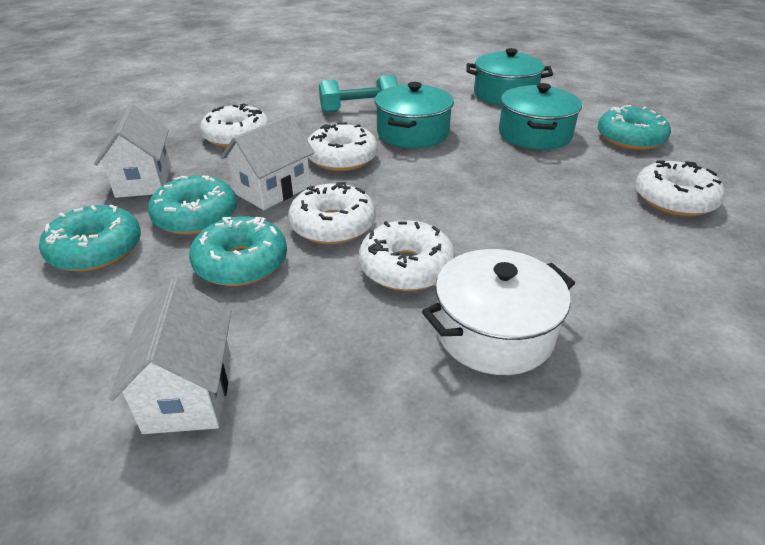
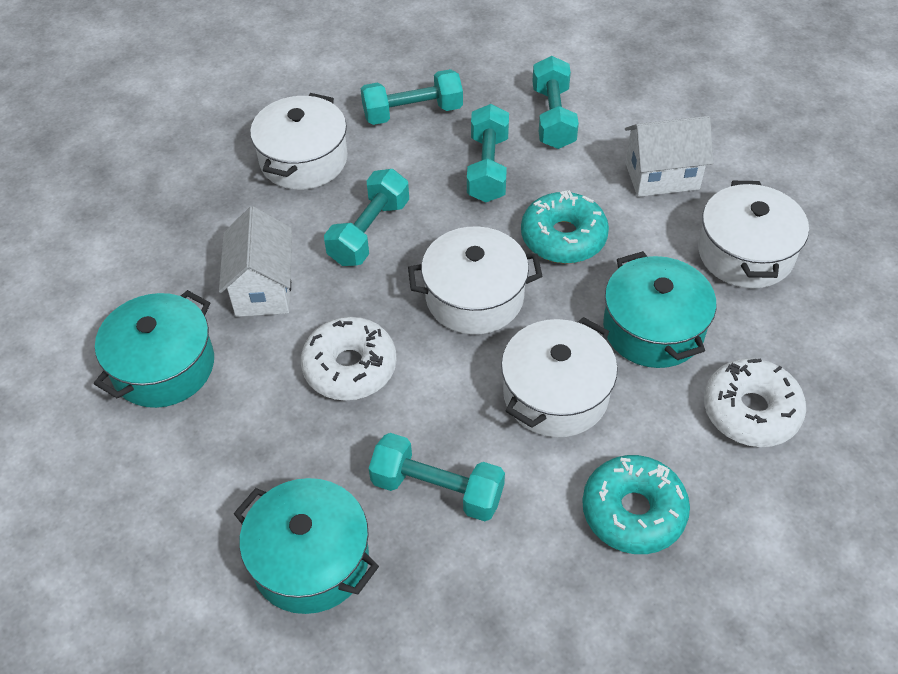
turquoise donut: [39,205,141,272] [148,176,237,235] [189,216,287,286] [598,105,671,150] = 4 -> [521,190,609,264] [582,455,690,554] = 2
turquoise dumbbell: [319,75,398,113] = 1 -> [324,169,409,266] [361,69,463,125] [369,433,505,521] [467,104,509,202] [532,56,579,149] = 5
white donut: [200,103,269,148] [288,182,376,245] [308,122,378,171] [359,220,455,291] [635,160,725,217] = 5 -> [301,317,397,401] [704,358,806,447] = 2
white house: [94,104,171,198] [109,278,231,434] [221,114,315,210] = 3 -> [219,206,292,317] [625,116,713,197] = 2
white pot: [422,249,575,375] = 1 -> [250,93,348,190] [408,227,542,335] [501,317,618,438] [698,181,809,288] = 4

